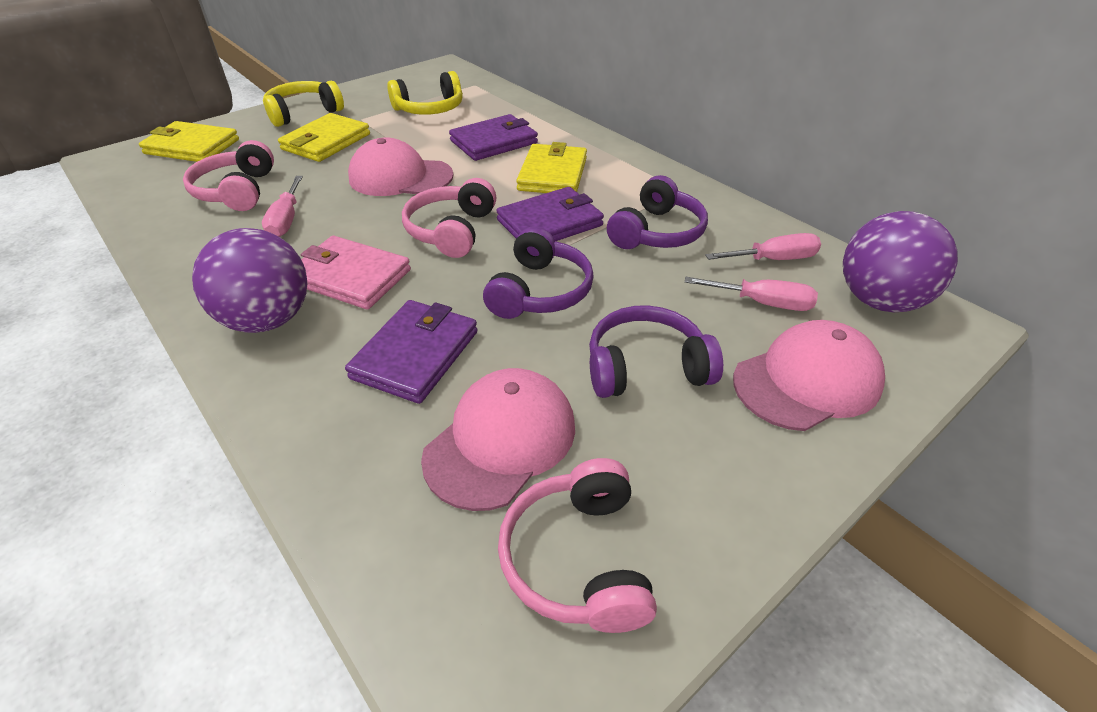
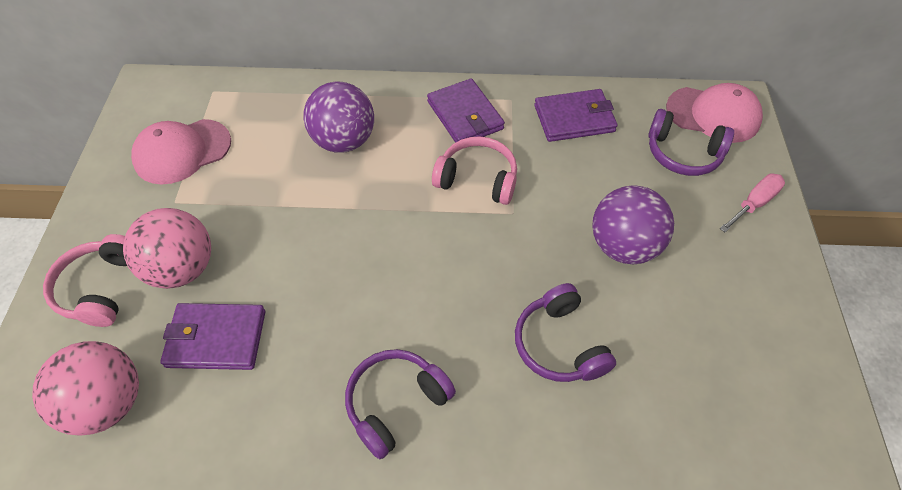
pink ball: none = 0 -> [32,341,139,436] [123,208,211,289] = 2
pink cap: [348,138,454,196] [421,368,575,511] [733,320,885,431] = 3 -> [131,119,231,185] [666,83,763,143] = 2
pink headphones: [183,140,274,211] [402,178,496,258] [498,458,657,633] = 3 -> [43,234,127,327] [432,136,517,205] = 2
pink screwdriver: [262,176,303,237] [685,277,818,311] [705,233,821,260] = 3 -> [720,174,785,232] = 1
pink wallet: [301,236,411,310] = 1 -> none = 0
yellow headphones: [263,81,344,127] [387,71,463,115] = 2 -> none = 0
yellow wallet: [139,121,239,162] [278,113,370,162] [516,142,587,193] = 3 -> none = 0

